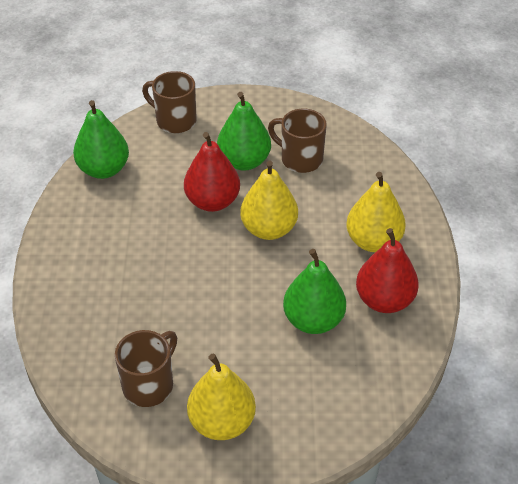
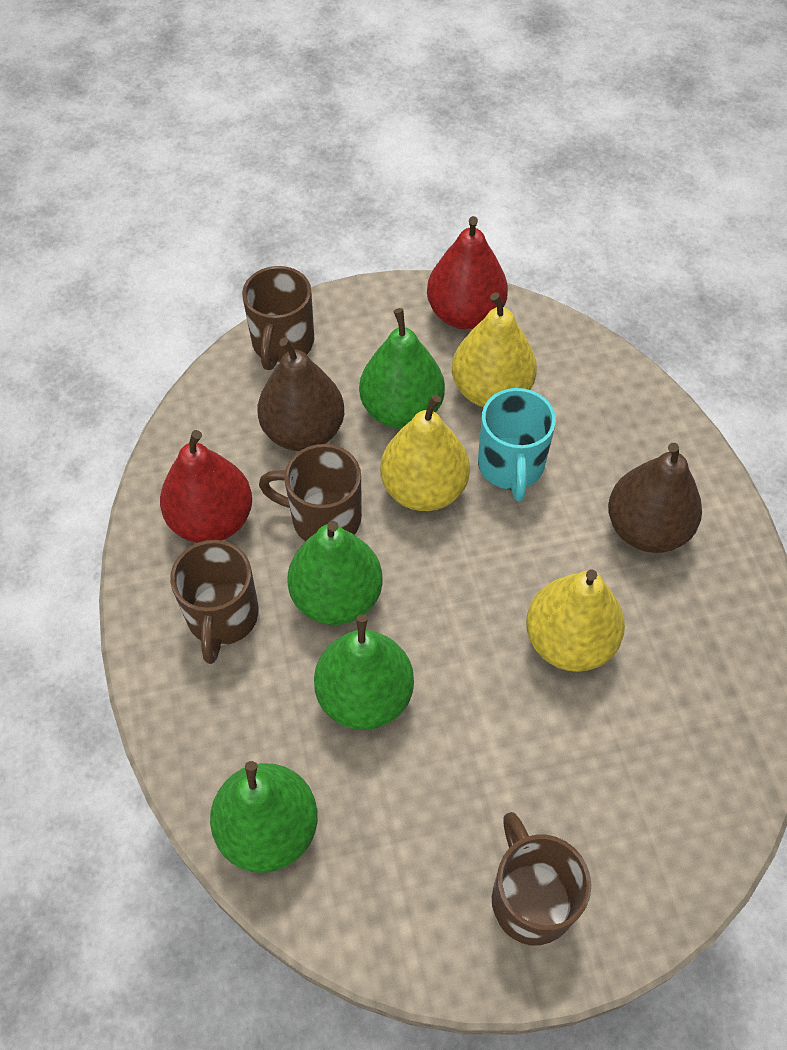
brown mug: [115,330,177,407] [142,71,197,133] [268,109,327,173] = 3 -> [170,540,259,664] [242,266,315,370] [259,444,362,541] [492,812,591,946] = 4
brown pear: none = 0 -> [257,337,344,451] [608,443,702,553] = 2
green pear: [73,100,129,179] [217,92,271,170] [283,249,346,334] = 3 -> [210,761,318,873] [288,521,383,625] [314,614,414,730] [359,308,445,429] = 4
turquoise mug: none = 0 -> [478,388,556,501] = 1

